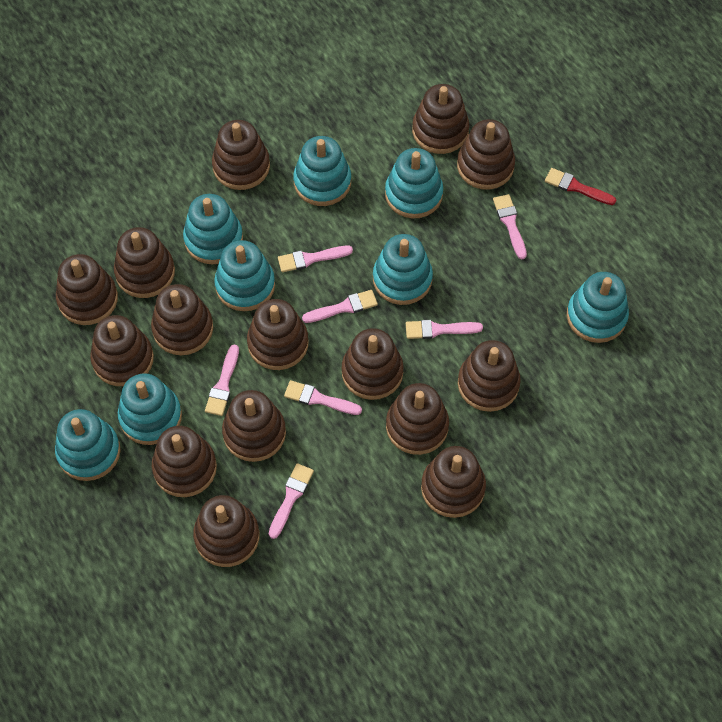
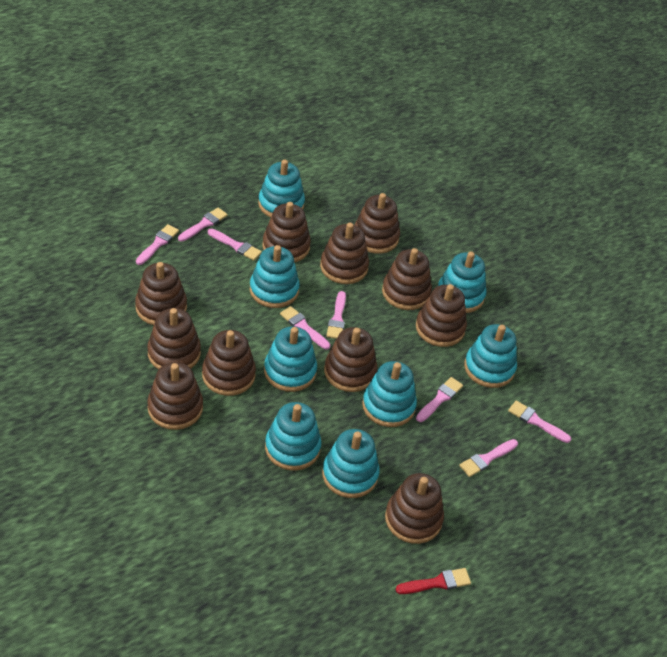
brown stacking toy: [56,254,118,325] [90,315,154,386] [114,227,175,298] [151,284,213,355] [152,426,217,497] [193,495,259,567] [212,120,270,190] [222,390,286,462] [247,299,309,370] [342,328,404,400] [386,383,449,455] [412,84,469,154] [421,446,486,518] [457,119,515,190] [458,340,521,412] = 15 -> [135,262,187,325] [147,308,201,370] [148,362,203,430] [202,330,256,396] [262,202,311,263] [320,223,369,284] [324,327,377,392] [354,193,400,254] [382,248,432,310] [385,473,444,544] [416,284,467,347] = 11
pink brush: [205,345,239,416] [269,463,314,539] [278,246,353,272] [284,380,362,415] [302,290,378,323] [406,320,483,339] [493,194,527,259] = 7 -> [136,224,179,265] [178,208,228,242] [208,229,262,261] [280,306,330,350] [326,291,346,339] [416,377,463,422] [459,439,518,477] [508,400,571,443] = 8

